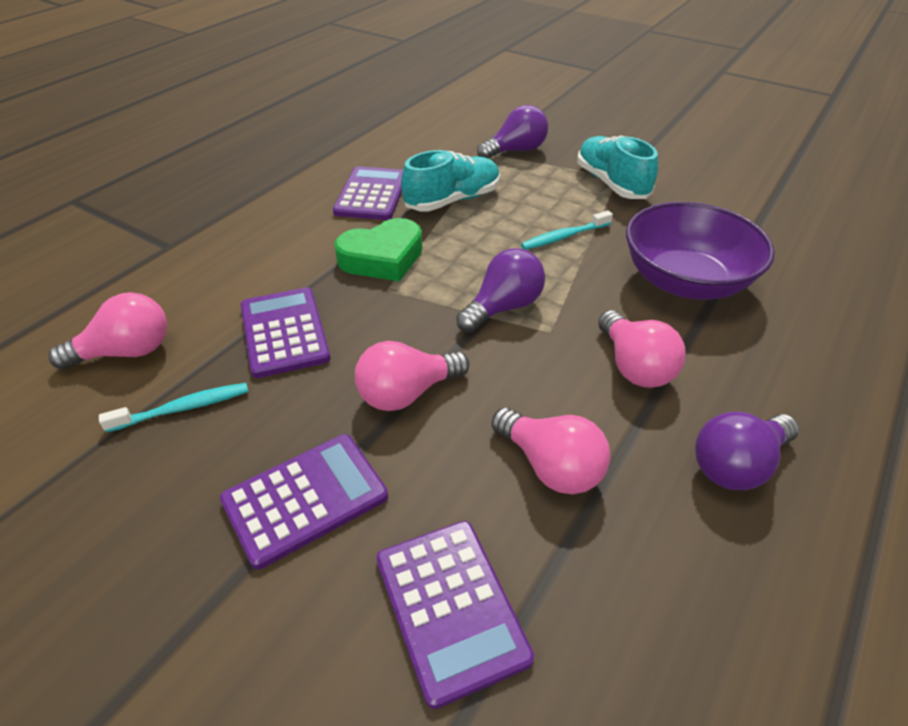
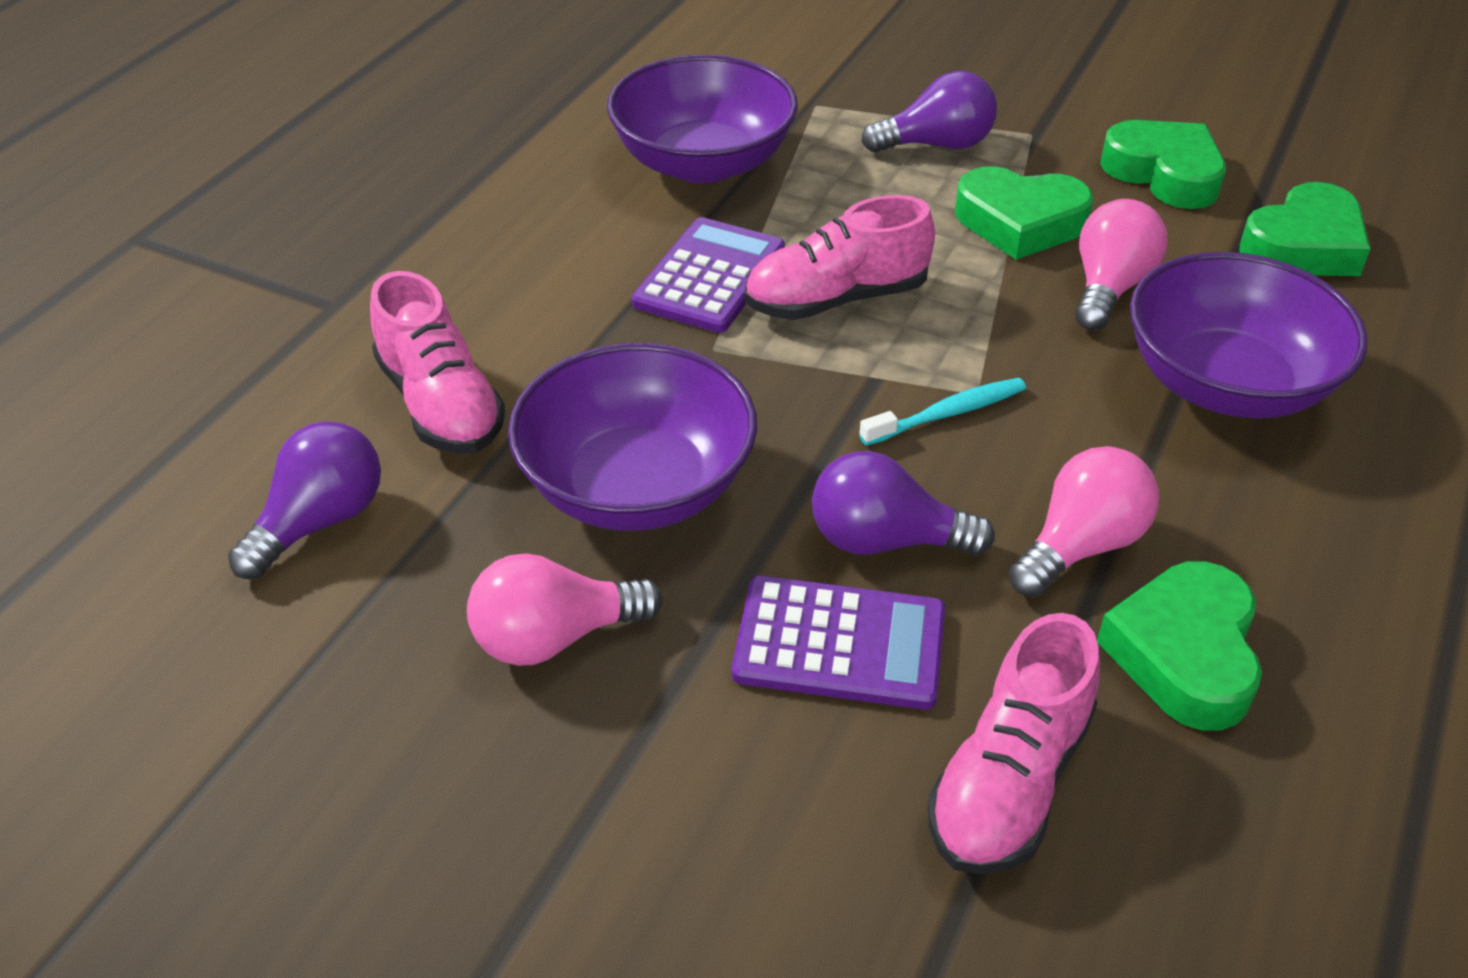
green heart: [334,218,422,281] = 1 -> [955,167,1094,260] [1097,561,1262,731] [1100,120,1226,209] [1239,182,1370,276] = 4
pink light bulb: [48,292,167,370] [355,341,470,411] [492,408,610,495] [598,310,685,388] = 4 -> [467,554,663,666] [1009,446,1159,597] [1075,199,1168,331] = 3
pink shoe: none = 0 -> [370,271,506,454] [744,195,935,320] [927,613,1100,874] = 3
purple bowl: [626,202,775,300] = 1 -> [508,343,757,531] [607,55,798,183] [1130,252,1368,418] = 3
purple calculator: [220,434,388,569] [241,287,331,378] [333,166,403,220] [377,521,534,709] = 4 -> [632,217,785,333] [732,576,945,710] = 2
turquoise shoe: [401,150,500,211] [577,135,658,199] = 2 -> none = 0
turquoise toothbrush: [99,383,249,432] [521,211,613,250] = 2 -> [859,378,1026,446] = 1

